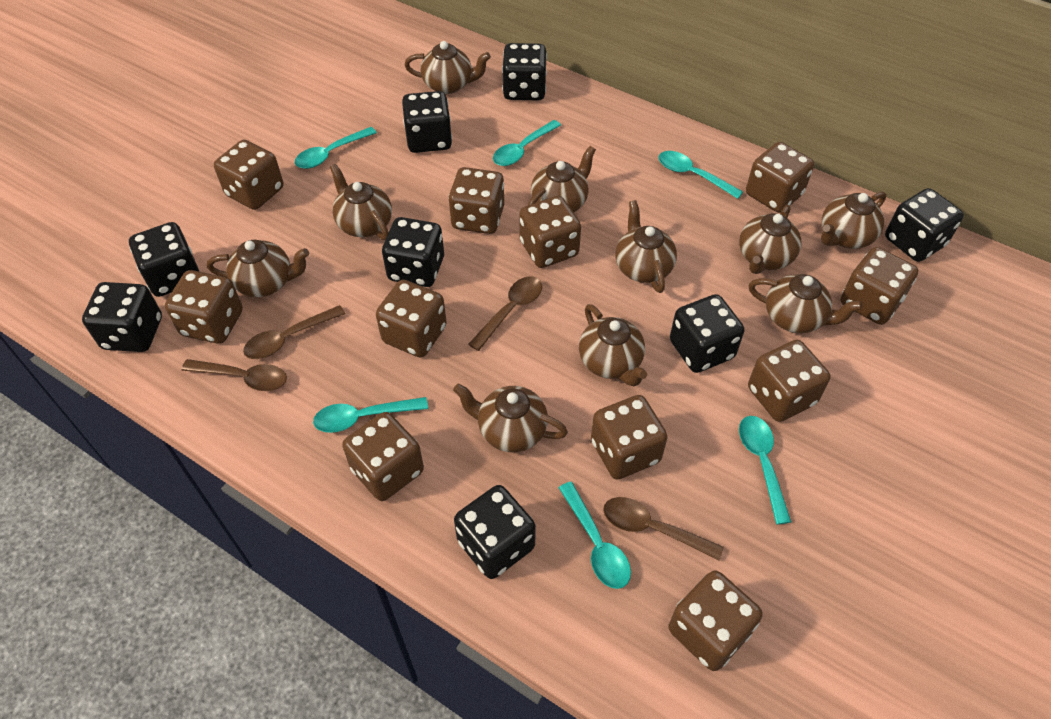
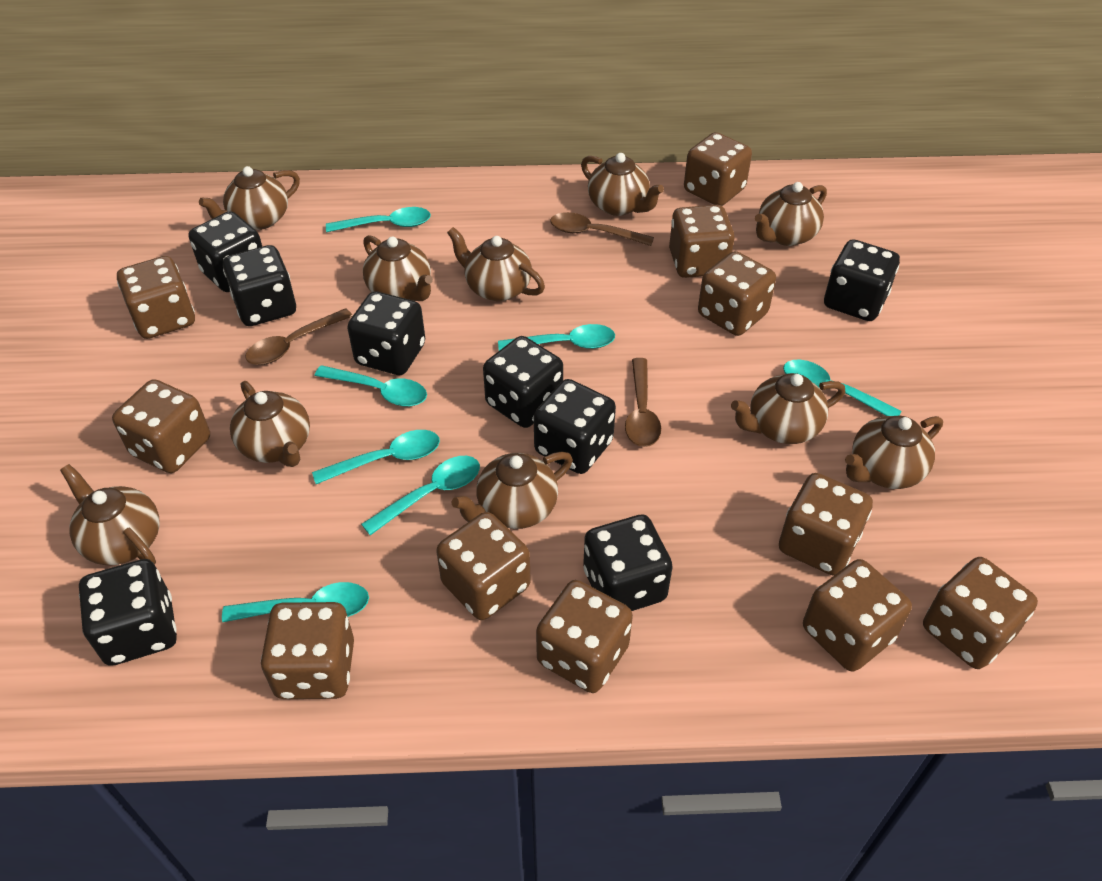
brown spoon: [182,359,287,391] [243,305,345,359] [468,276,542,351] [603,497,724,561] = 4 -> [245,308,353,365] [550,212,654,246] [625,358,661,447] = 3
turquoise spoon: [295,127,377,169] [313,397,428,433] [493,120,561,166] [558,482,631,589] [659,151,743,199] [739,416,791,525] = 6 -> [222,582,369,622] [312,430,440,484] [315,365,427,407] [326,207,431,232] [361,456,480,535] [498,324,615,351] [783,359,902,416] = 7

